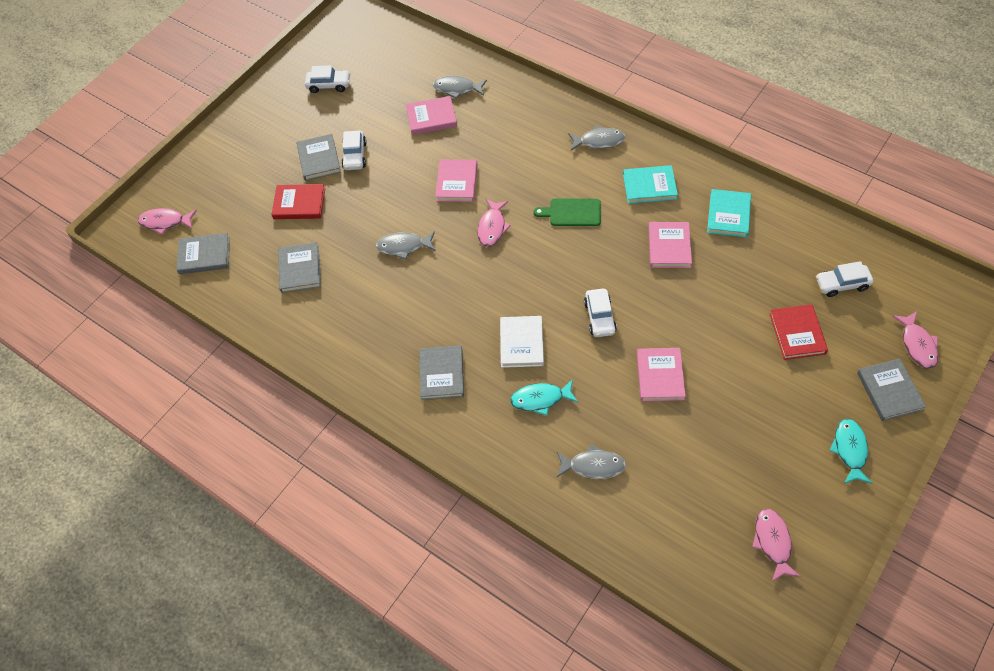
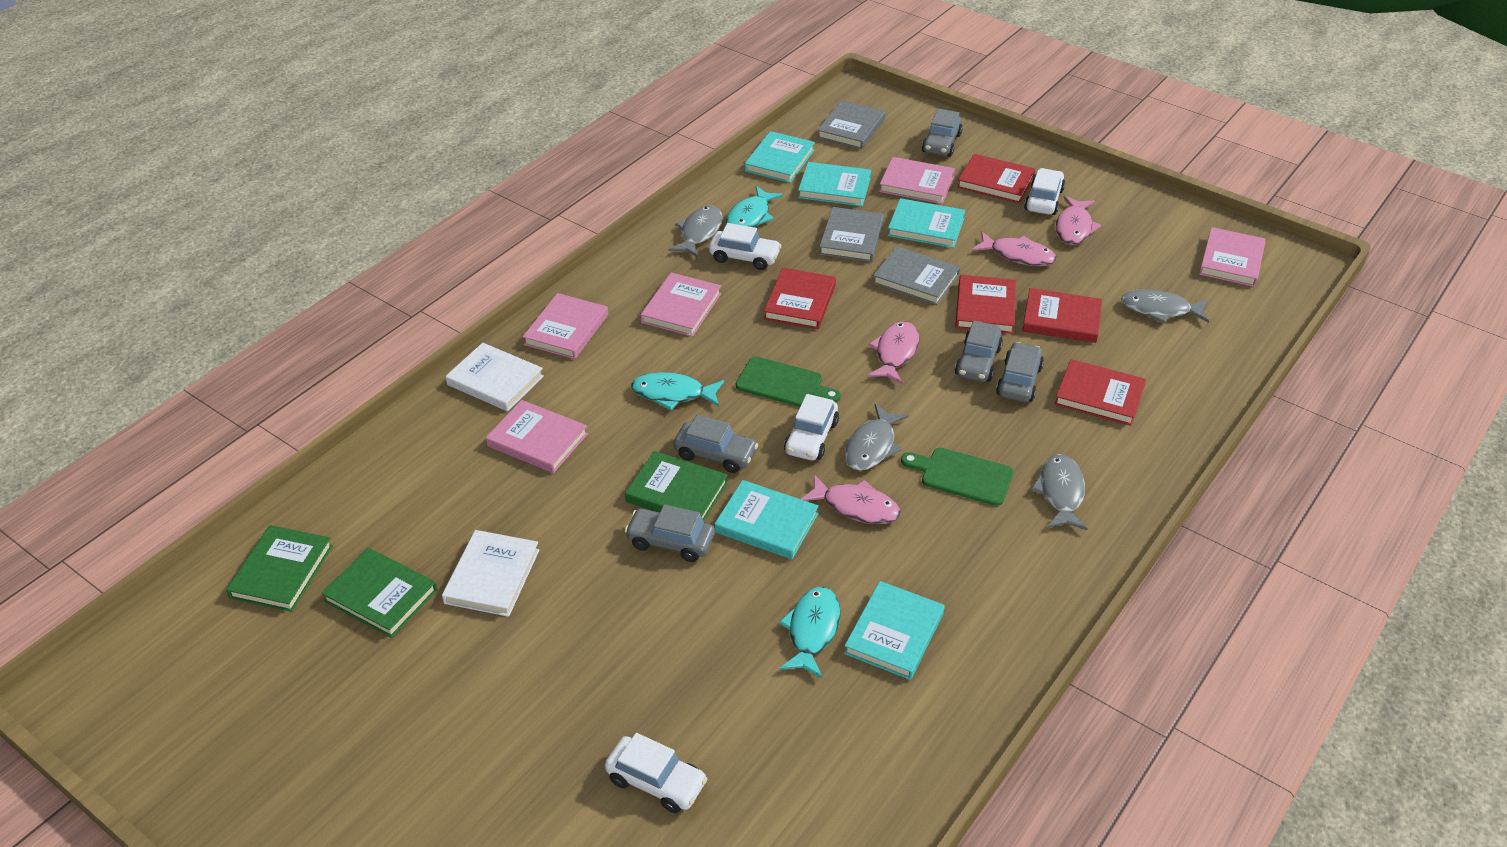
green book: none = 0 -> [226,525,333,612] [321,548,437,638] [625,451,728,521] = 3
green cutting board: [534,199,601,226] = 1 -> [736,356,841,407] [901,448,1014,506] = 2
grey book: [177,233,230,274] [278,242,321,293] [297,134,341,181] [419,346,464,400] [857,358,926,421] = 5 -> [817,100,885,149] [819,207,884,262] [873,246,960,305] = 3
grey car: none = 0 -> [625,504,715,562] [674,415,758,473] [922,109,962,157] [955,321,1003,382] [996,342,1044,402] = 5
pink book: [406,96,457,135] [435,159,477,202] [637,348,686,401] [648,222,692,268] = 4 -> [486,400,588,473] [523,293,608,359] [640,273,721,337] [879,157,955,204] [1199,227,1266,287] = 5
red book: [271,184,325,219] [770,304,828,360] = 2 -> [764,268,836,329] [955,275,1016,334] [957,154,1035,203] [1022,288,1102,343] [1055,359,1146,426] = 5
turquoise book: [623,165,678,204] [707,189,751,238] = 2 -> [715,480,819,559] [745,131,815,183] [798,162,871,206] [844,581,945,680] [887,198,965,248] = 5
turquoise fish: [510,379,578,416] [829,419,873,484] = 2 -> [631,372,724,410] [726,186,783,227] [779,587,841,678] = 3
white book: [500,316,544,368] = 1 -> [442,530,539,617] [445,343,544,411] = 2

